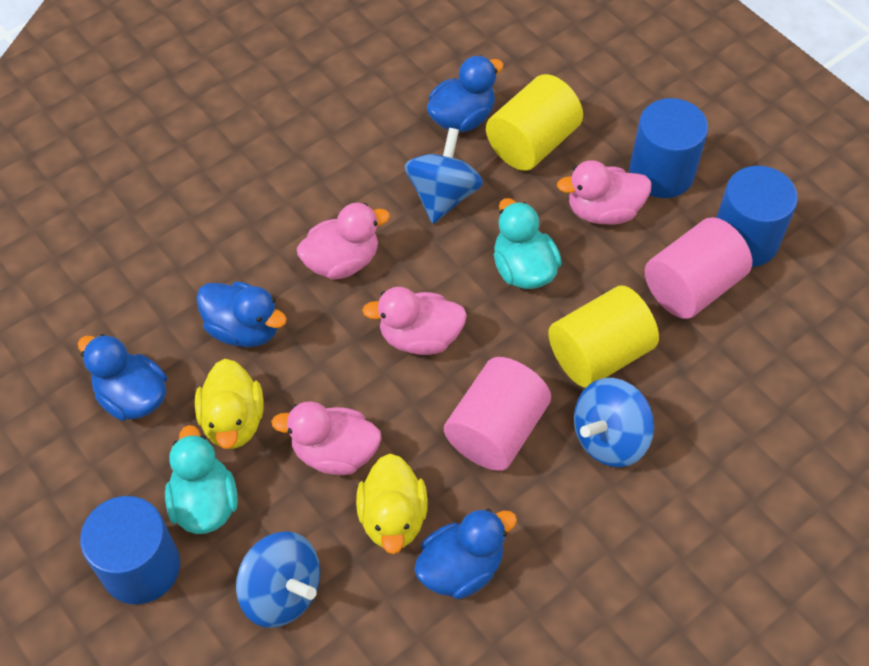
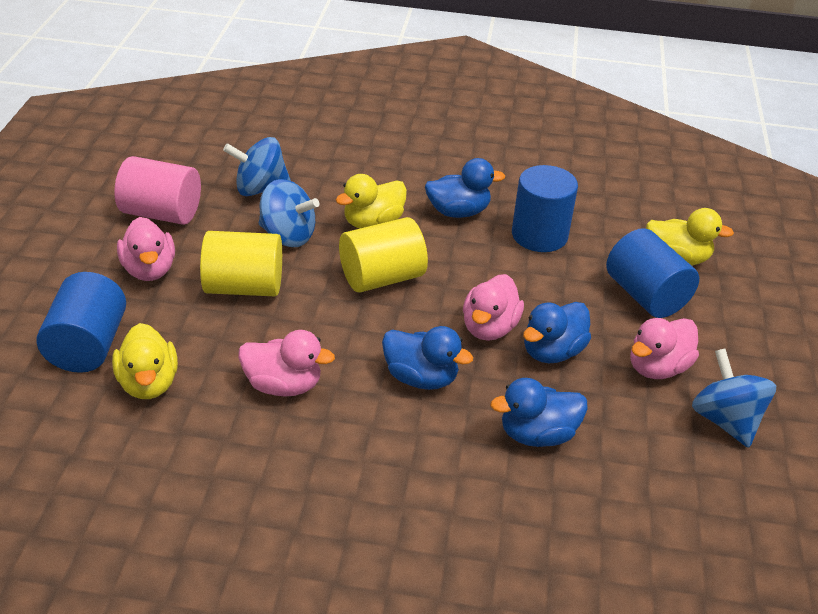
pink cylinder: [444,357,551,471] [645,217,752,319] = 2 -> [114,156,201,225] = 1
turquoise duck: [165,425,238,534] [494,198,562,289] = 2 -> none = 0
yellow duck: [195,359,264,449] [356,454,428,554] = 2 -> [112,323,178,399] [336,174,407,229] [646,208,734,265] = 3

